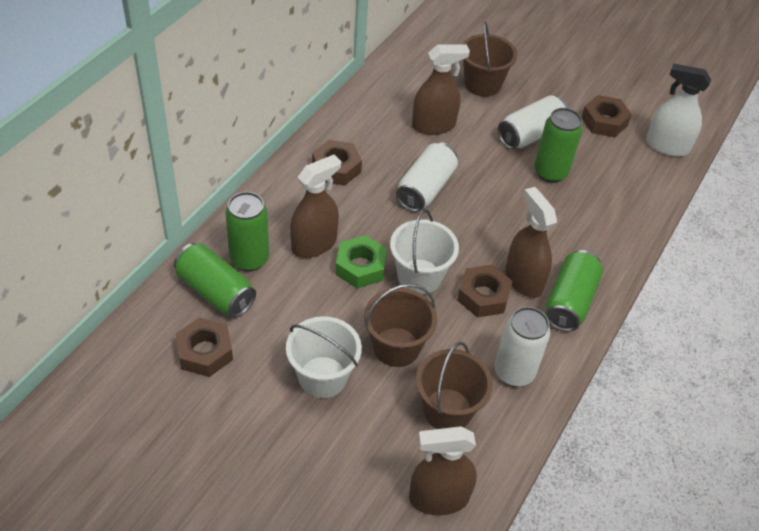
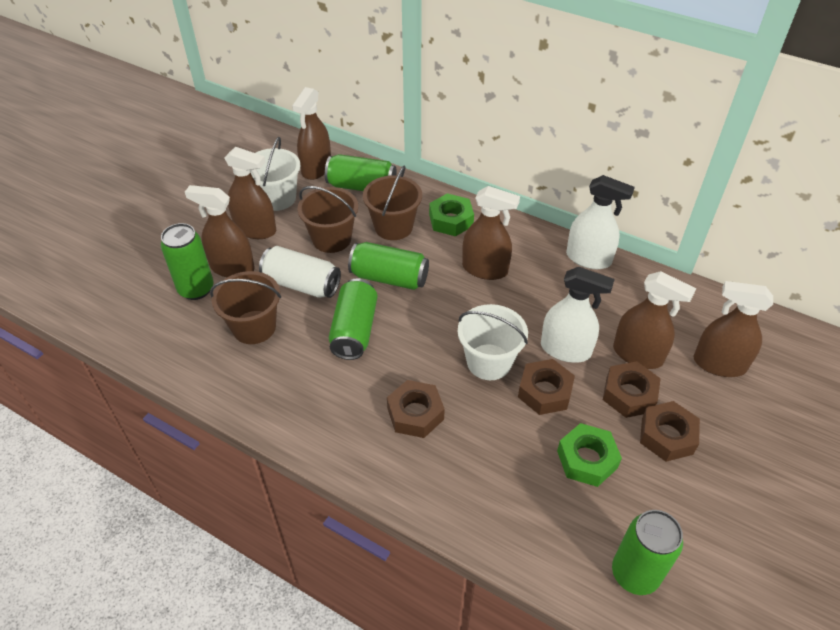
brown spray bottle: [290,154,341,258] [409,426,477,515] [412,45,470,135] [505,187,557,298] = 4 -> [185,185,255,277] [224,147,276,239] [292,87,331,180] [462,186,520,280] [613,271,696,369] [693,281,773,377] = 6
green can: [174,243,256,318] [225,192,269,271] [534,108,583,183] [545,250,603,332] = 4 -> [161,223,214,300] [325,154,397,191] [329,278,377,360] [348,242,429,290] [612,510,683,595] = 5
green nut: [335,235,387,288] = 1 -> [429,193,474,236] [557,423,622,487] = 2
white can: [396,142,458,212] [494,307,551,387] [498,95,568,149] = 3 -> [259,246,341,298] = 1
white spray bottle: [646,63,711,157] = 1 -> [541,267,615,363] [566,175,635,269] = 2

